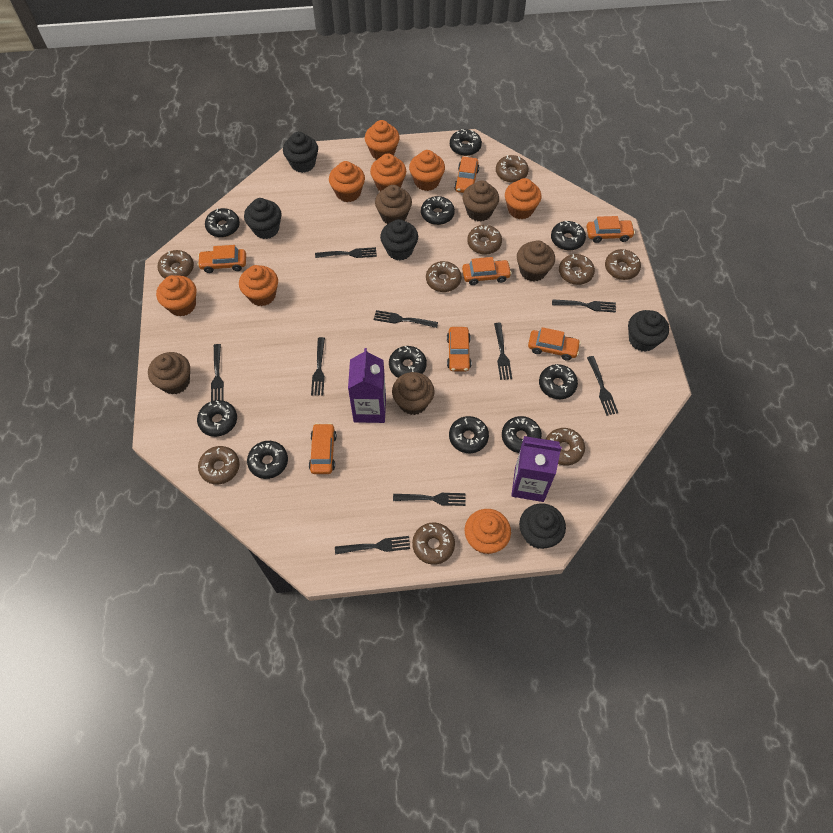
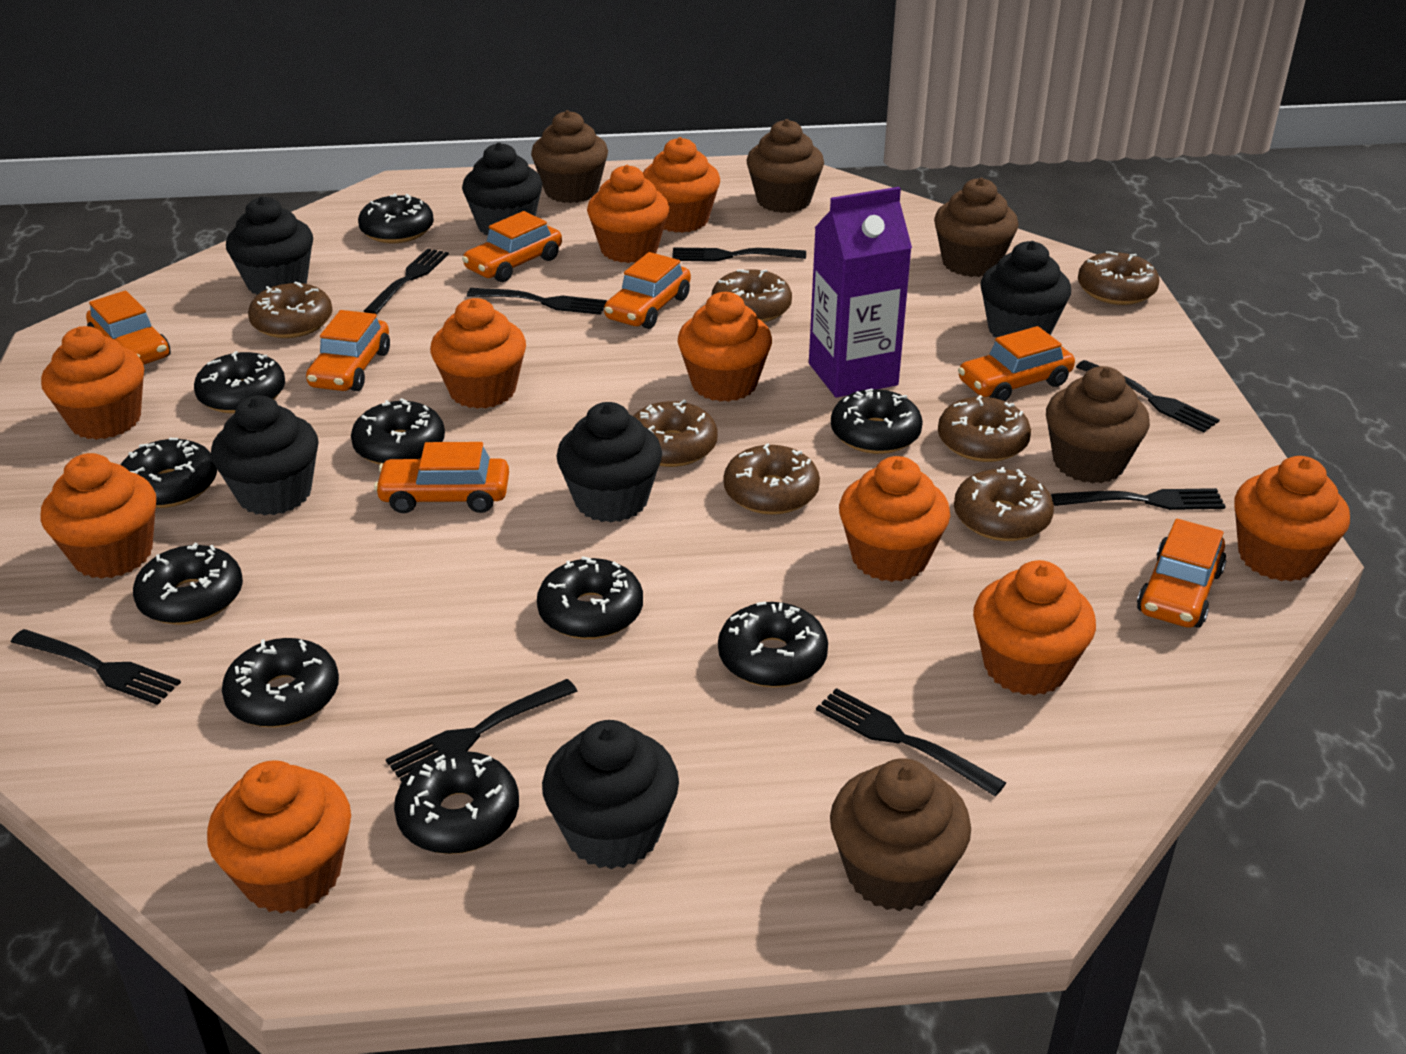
black cupcake: [244,198,282,239] [283,132,318,173] [380,219,418,260] [519,503,566,549] [628,310,669,352] = 5 -> [211,395,319,516] [226,196,313,295] [462,142,543,235] [542,720,679,869] [556,402,662,523] [980,241,1071,337] = 6
black fork: [211,344,224,401] [311,337,325,396] [315,247,377,258] [335,536,410,555] [374,310,438,328] [393,493,466,506] [494,323,512,380] [552,299,616,313] [587,356,618,416] = 9 -> [11,629,181,705] [364,248,449,315] [386,679,578,782] [467,288,607,315] [672,248,806,262] [816,688,1006,797] [1051,488,1226,510] [1076,360,1220,433] = 8
brown donut: [157,250,194,278] [198,446,240,485] [412,522,455,565] [426,261,461,292] [467,225,502,255] [496,155,529,183] [546,428,585,465] [559,254,595,285] [605,249,641,280] = 9 -> [248,281,332,338] [633,400,718,467] [711,269,792,322] [724,443,820,515] [938,395,1031,462] [954,467,1054,541] [1078,251,1159,305] = 7
orange cupcake: [156,275,196,316] [239,265,278,306] [329,161,365,202] [365,120,400,160] [370,154,406,191] [409,150,445,191] [465,509,511,554] [505,178,541,219] = 8 -> [40,453,156,579] [41,326,144,440] [207,760,351,913] [430,298,526,409] [587,165,669,263] [643,137,720,233] [678,292,772,402] [839,456,950,582] [973,560,1096,696] [1234,456,1350,582] = 10
purple carton: [348,348,386,423] [511,436,562,502] = 2 -> [809,187,912,398] = 1

